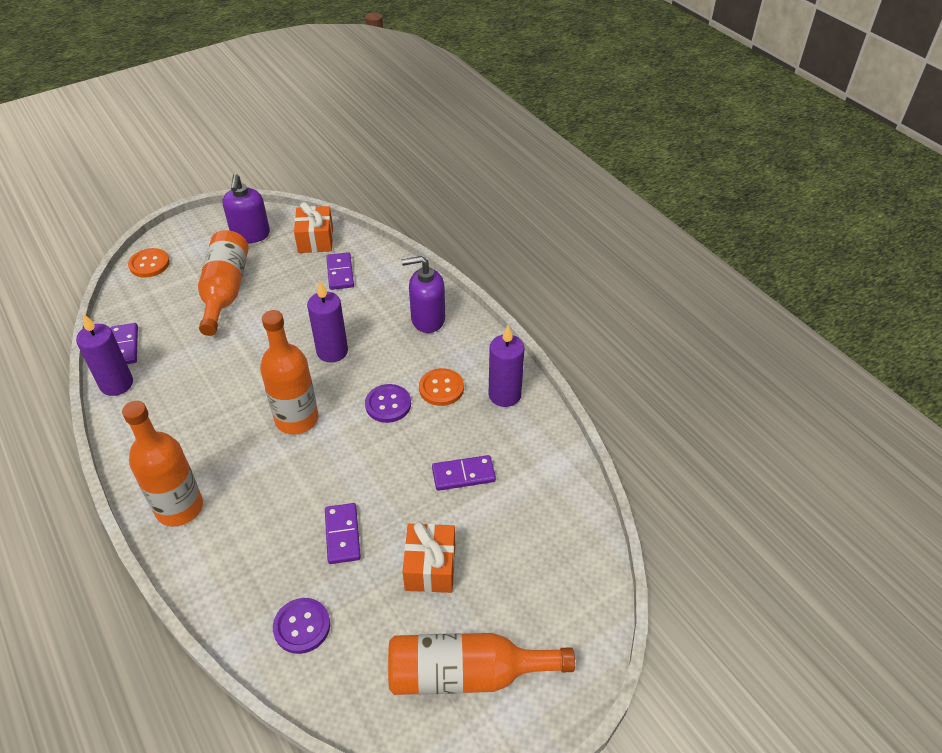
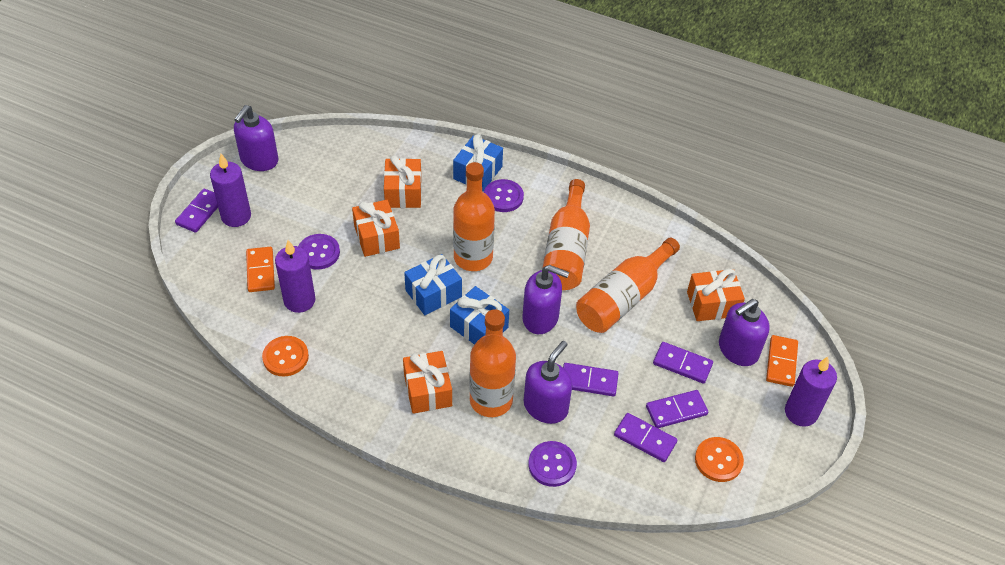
blue gift: none = 0 -> [404,254,462,315] [450,286,509,345] [453,134,503,191] = 3
orange domino: none = 0 -> [246,247,275,292] [766,335,798,387] = 2
orange gift: [294,202,333,253] [403,522,455,593] = 2 -> [352,200,400,257] [384,155,422,208] [403,351,452,414] [687,269,745,321] = 4
purple button: [273,598,330,654] [365,384,411,423] = 2 -> [298,234,340,270] [484,179,524,212] [528,441,577,487] = 3
purple domino: [110,323,138,364] [325,503,361,564] [326,252,354,290] [432,455,496,491] = 4 -> [175,189,218,233] [563,363,619,396] [614,413,677,462] [646,390,708,428] [653,342,713,384] = 5
purple soap dispenser: [223,174,270,243] [402,256,445,333] = 2 -> [234,105,278,171] [522,265,569,334] [524,341,572,424] [719,299,770,366] = 4

